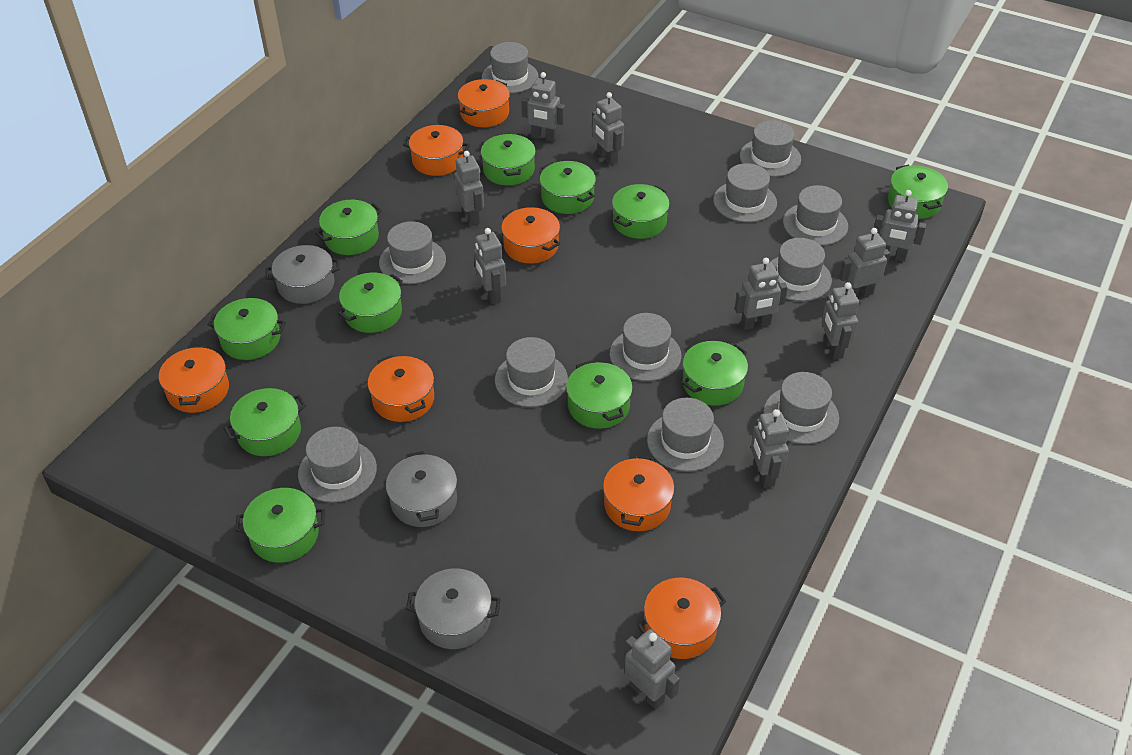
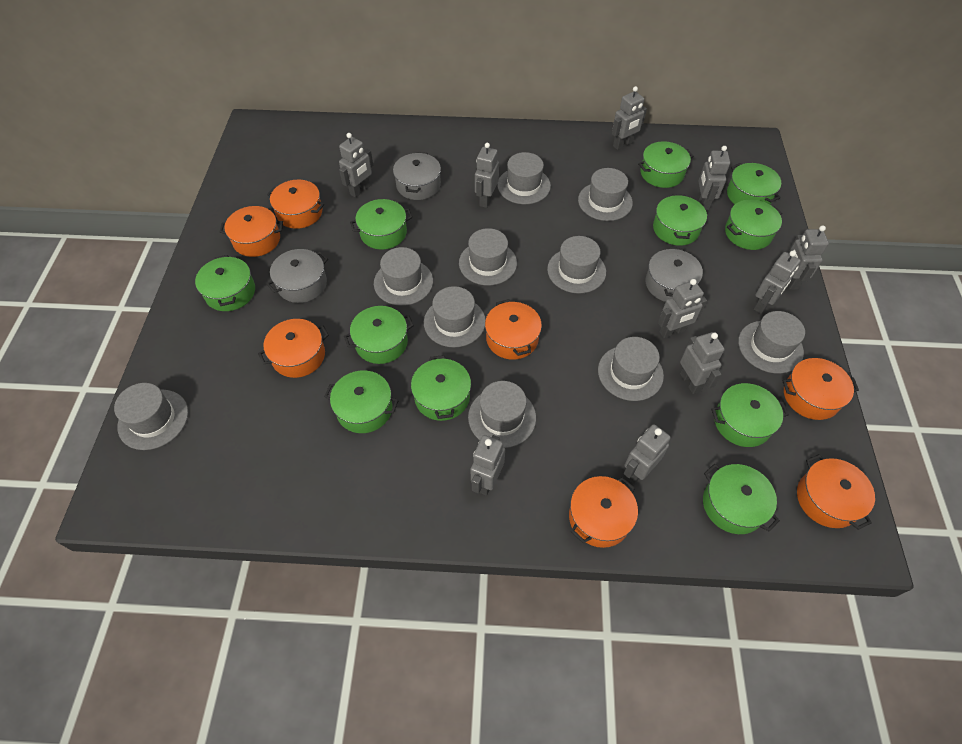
grey hat: [298,427,377,503] [379,221,446,284] [482,42,538,94] [495,337,568,407] [610,313,681,381] [647,398,724,472] [713,163,777,222] [740,121,801,177] [763,372,839,444] [770,238,832,301] [783,185,848,246] = 11 -> [114,383,188,450] [374,247,433,306] [424,286,485,347] [459,228,517,286] [468,381,536,448] [497,152,551,204] [547,236,606,294] [578,168,633,221] [598,337,664,401] [738,311,805,374] = 10

